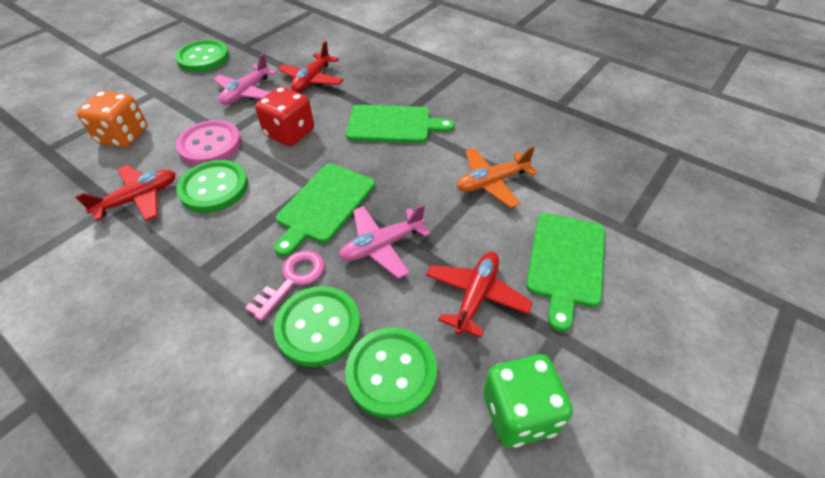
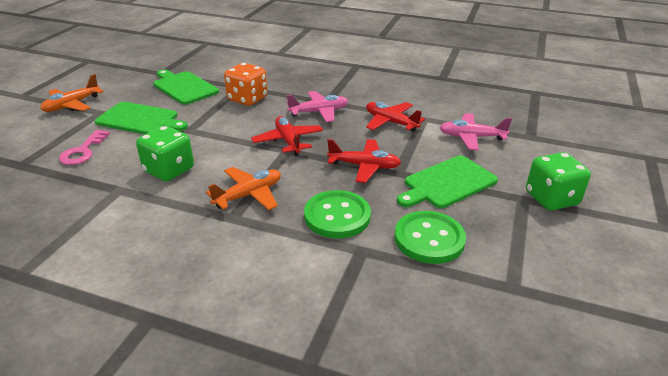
green button: [175,40,229,72] [176,160,248,213] [274,286,361,367] [345,328,437,419] = 4 -> [304,190,371,238] [395,211,466,264] = 2
green dice: [483,354,573,448] = 1 -> [136,126,194,182] [526,152,591,211] = 2
orange plane: [457,146,538,208] = 1 -> [40,74,104,112] [206,167,281,210] = 2
pink button: [176,120,241,165] = 1 -> none = 0
red dice: [255,87,314,146] = 1 -> none = 0

